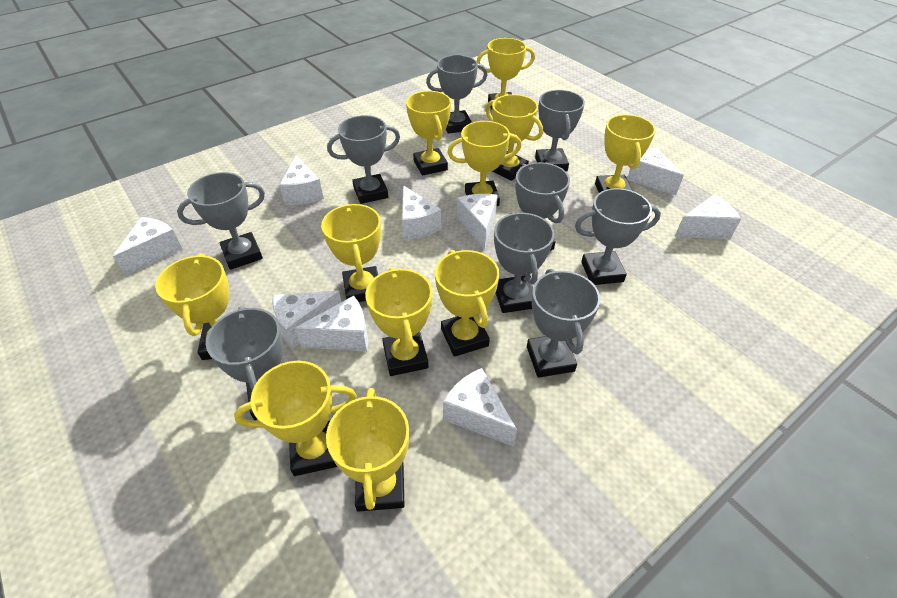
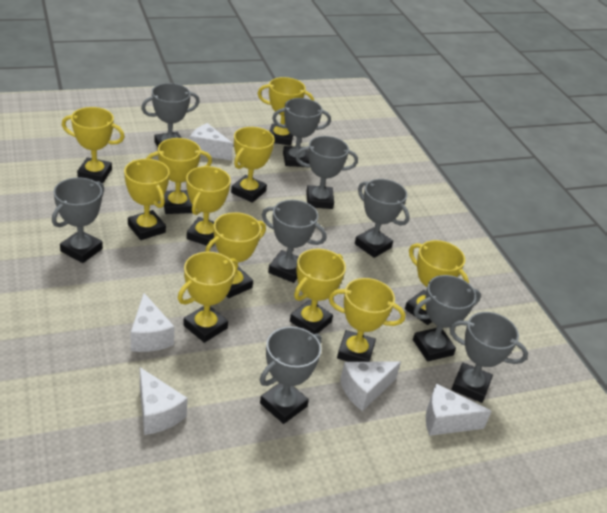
white cheese: [113,217,183,276] [272,291,341,348] [279,156,324,205] [295,296,368,352] [402,185,441,240] [443,368,517,447] [457,194,498,250] [627,147,684,195] [675,194,741,239] = 9 -> [131,293,175,352] [140,367,188,435] [190,123,233,161] [340,361,401,411] [426,384,492,436] = 5

